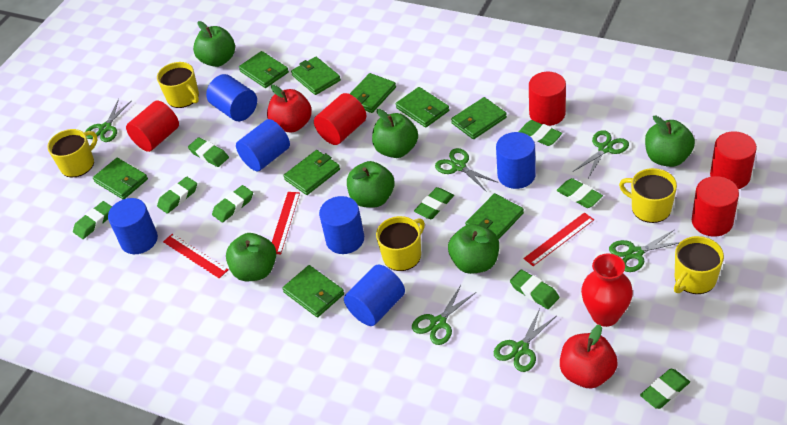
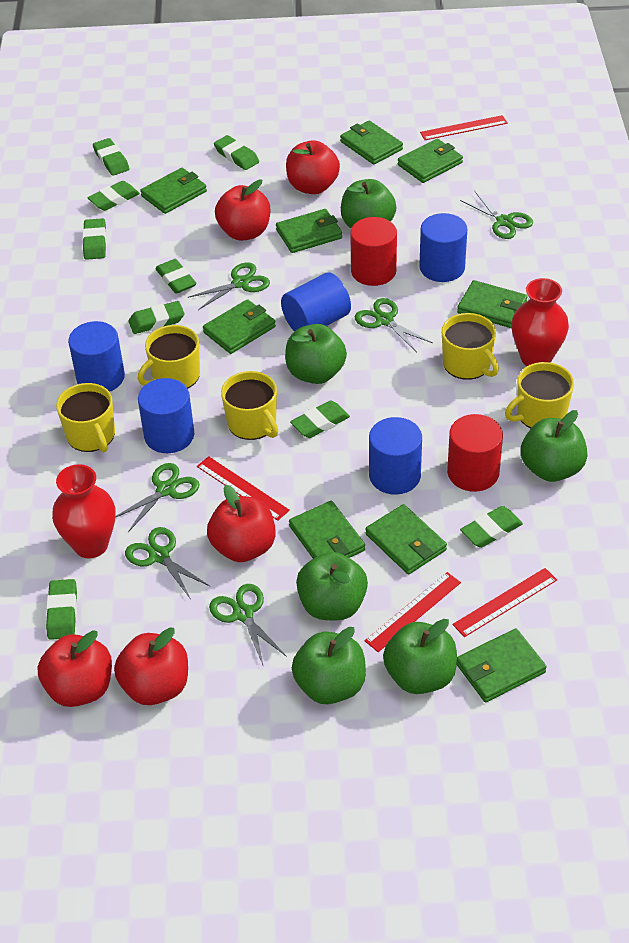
blue cylinder: [108,198,158,254] [206,74,257,121] [236,119,290,171] [319,196,364,254] [344,265,405,326] [496,132,536,189] = 6 -> [68,321,125,392] [138,378,194,453] [281,272,351,331] [369,417,422,495] [419,213,467,282] = 5
red apple: [267,85,312,133] [560,325,617,389] = 2 -> [38,630,112,707] [114,627,188,705] [207,485,276,562] [215,180,270,241] [286,140,340,194] = 5
red cylinder: [126,101,179,152] [314,93,366,145] [529,72,566,126] [692,176,739,237] [710,131,757,189] = 5 -> [350,217,397,286] [447,414,503,492] = 2
red ruler: [163,234,228,279] [272,192,300,254] [523,212,594,266] = 3 -> [197,456,290,521] [365,572,461,652] [420,115,508,140] [452,568,557,637] = 4
red vase: [581,253,633,327] = 1 -> [52,464,116,558] [511,278,569,366] = 2

